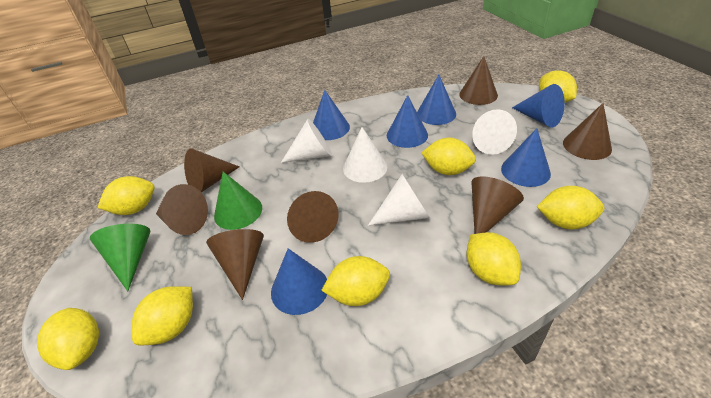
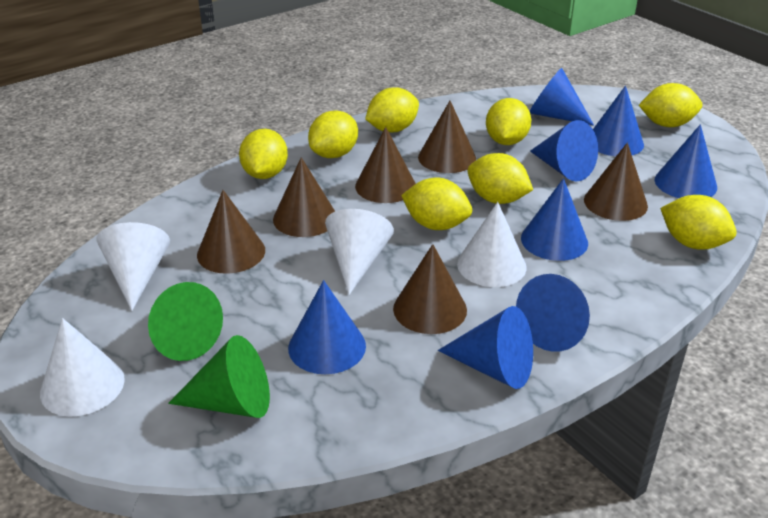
blue cone: [271,248,327,315] [313,90,350,140] [387,95,428,148] [417,75,456,125] [501,128,551,187] [512,84,565,128] = 6 -> [288,280,366,374] [438,306,533,389] [516,274,590,352] [521,178,588,261] [530,68,594,126] [530,120,598,182] [593,86,644,156] [655,124,717,198] = 8
brown cone: [156,184,208,235] [184,149,240,192] [206,229,264,300] [287,191,339,243] [459,56,498,105] [471,176,524,234] [563,103,612,160] = 7 -> [197,190,265,274] [273,157,335,237] [355,127,416,203] [393,244,467,334] [418,101,476,173] [584,143,648,221] = 6

